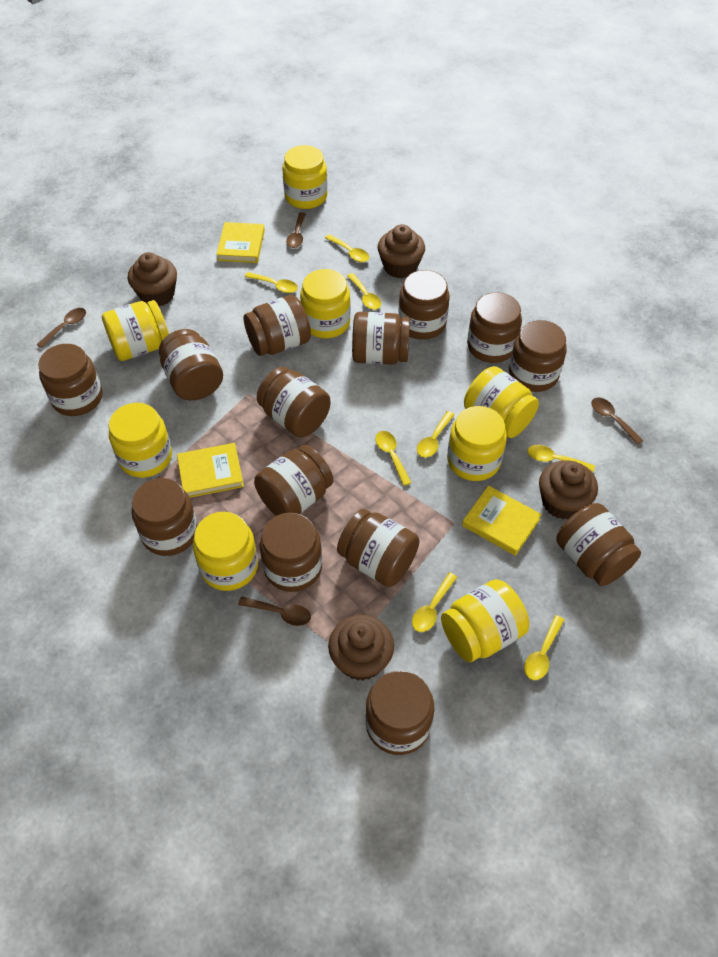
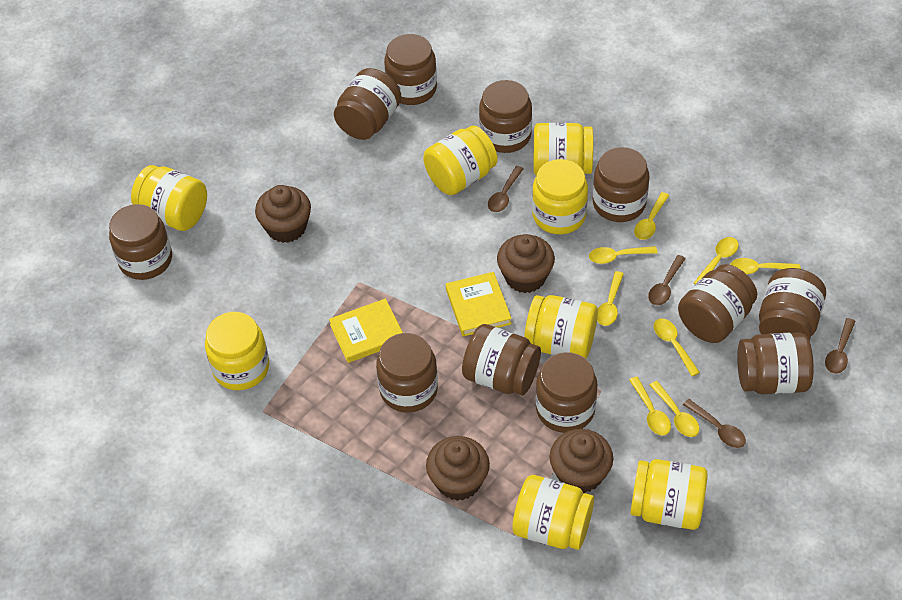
brown jar: [38,344,103,416] [131,478,198,556] [159,329,223,400] [244,295,311,356] [254,445,333,516] [257,367,331,437] [260,513,322,592] [337,509,419,587] [352,312,410,365] [365,671,434,755] [398,270,449,340] [467,292,522,363] [509,320,567,392] [556,503,641,586] = 14 -> [109,204,172,280] [334,68,401,140] [376,333,438,413] [384,34,437,105] [462,324,541,396] [479,80,532,153] [536,352,597,433] [593,147,649,222] [678,264,757,343] [737,332,814,394] [759,268,826,341] = 11
yellow book: [177,443,244,498] [216,222,265,263] [462,486,542,556] = 3 -> [329,298,403,363] [446,272,512,337] = 2

